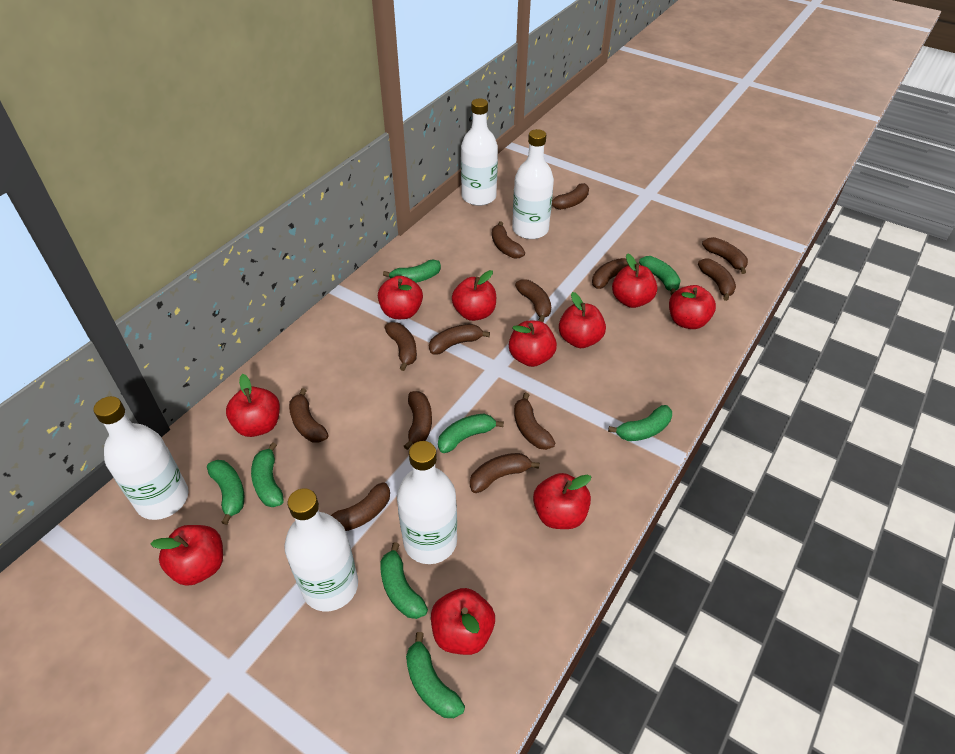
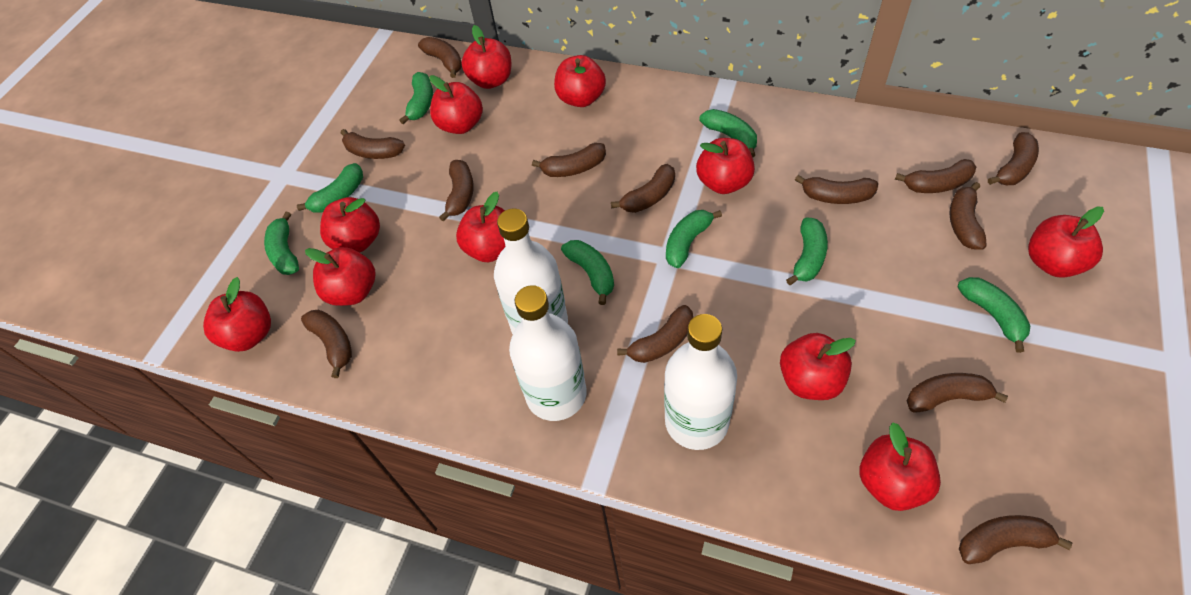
red apple: [151,525,223,586] [226,374,280,437] [378,276,423,319] [431,588,495,655] [452,270,496,321] [509,321,557,367] [533,473,592,529] [559,292,606,348] [612,253,657,308] [669,285,716,329] = 10 -> [203,277,271,352] [305,247,375,306] [320,197,380,253] [429,75,483,134] [456,192,506,262] [461,25,511,89] [554,55,606,107] [696,138,755,194] [780,333,856,400] [860,422,941,511] [1028,206,1104,278] = 11
white bottle: [93,396,188,520] [284,488,358,611] [397,441,457,564] [461,99,498,206] [512,129,554,239] = 5 -> [494,208,568,334] [509,285,587,421] [664,314,737,450] = 3

